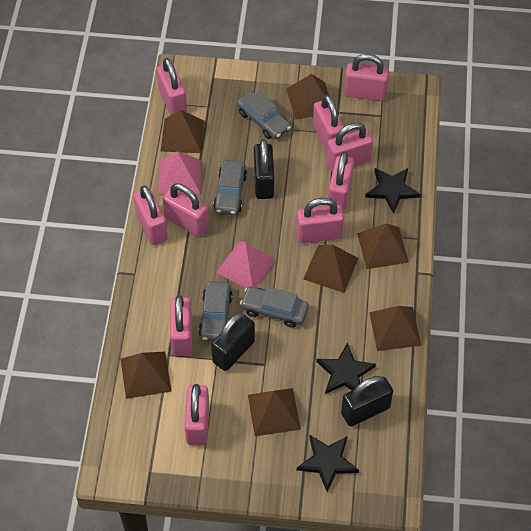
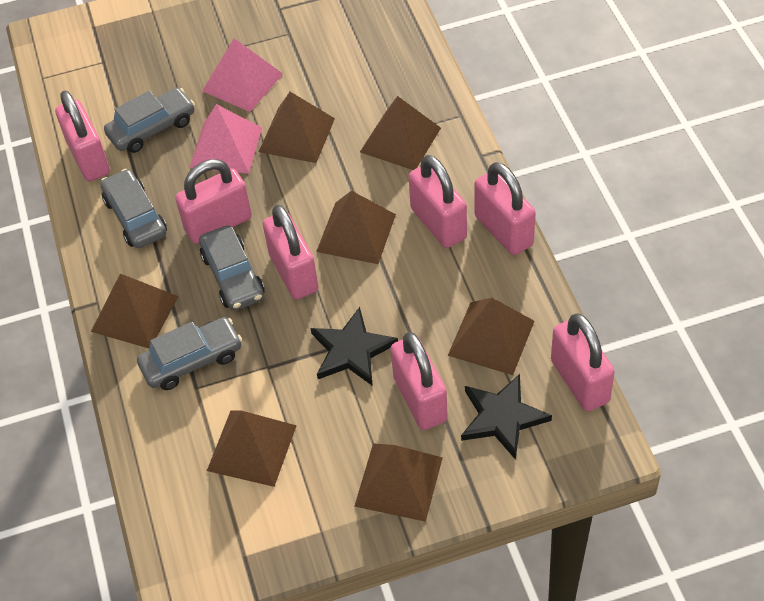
black padlock: [211,313,255,371] [254,139,274,199] [341,376,393,426] = 3 -> none = 0
black star: [297,435,359,492] [316,342,376,394] [365,168,421,214] = 3 -> [310,307,398,386] [461,374,552,460] = 2
pink padlock: [133,185,168,245] [156,58,187,115] [163,183,209,237] [170,295,192,356] [184,384,209,445] [296,198,344,243] [313,95,344,152] [326,123,373,172] [328,152,354,212] [344,54,389,101] = 10 -> [55,91,110,181] [175,159,252,244] [263,205,318,299] [391,332,448,430] [409,155,467,248] [474,162,536,255] [551,313,615,412] = 7

